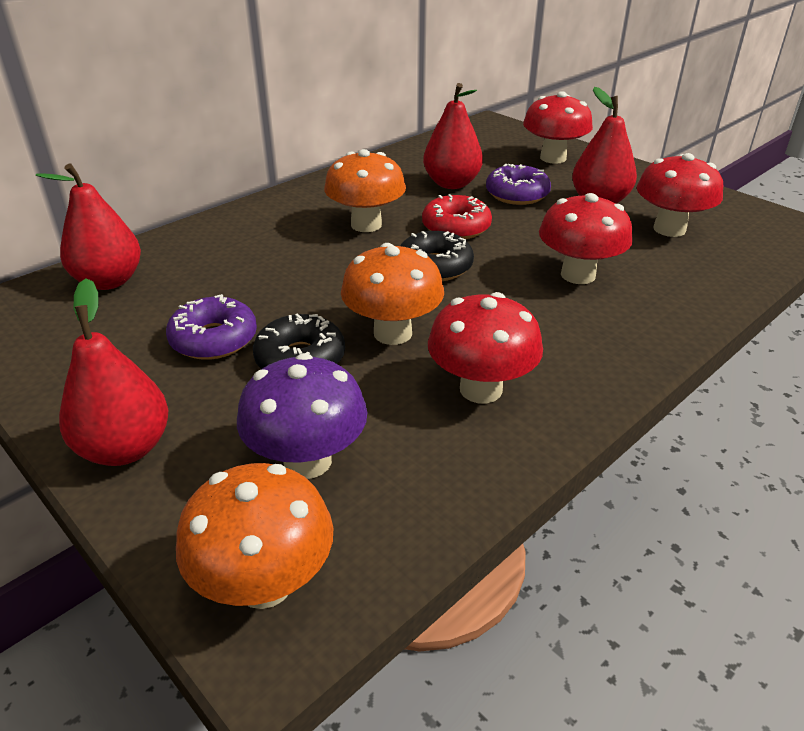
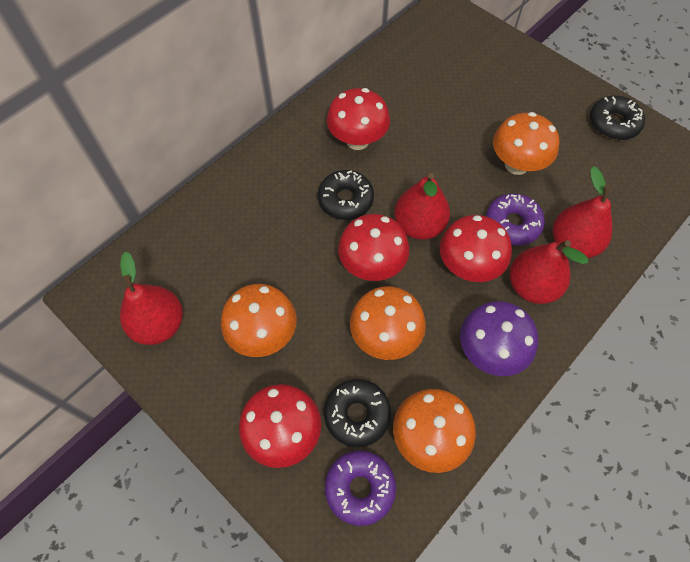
black donut: [253,313,345,369] [401,231,474,281] = 2 -> [318,170,374,220] [324,379,391,447] [590,96,645,140] = 3
orange mushroom: [176,463,333,609] [324,149,406,232] [341,243,444,345] = 3 -> [221,284,297,357] [350,286,426,360] [393,389,476,473] [493,112,559,175] = 4
red donut: [422,194,492,239] = 1 -> none = 0

